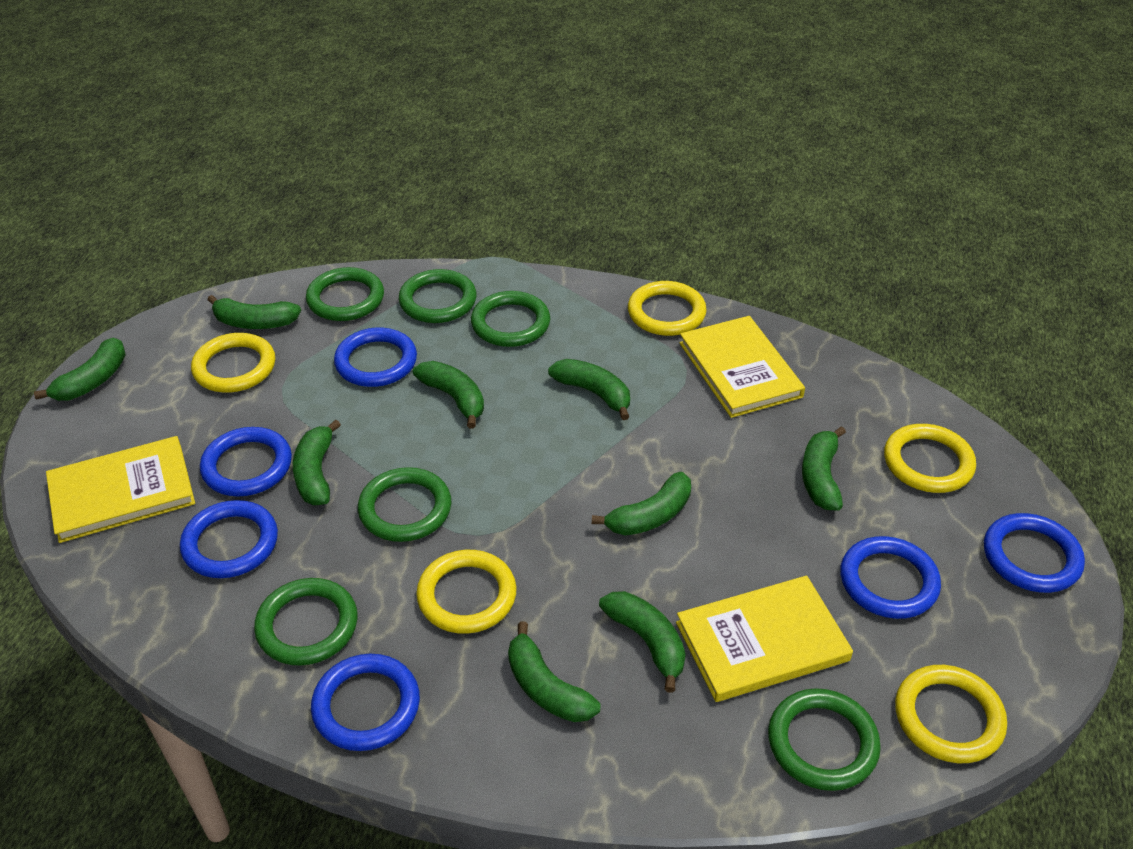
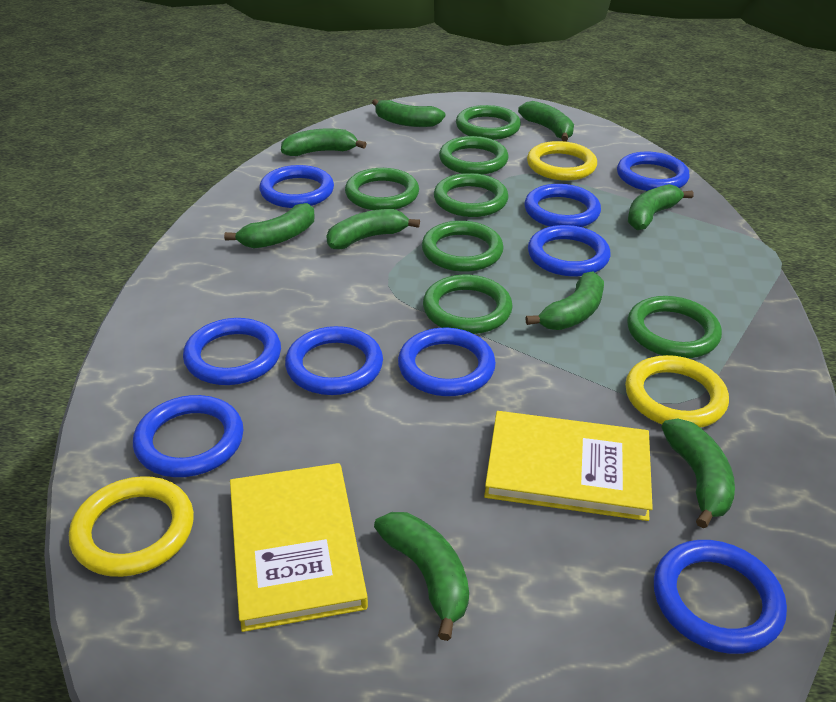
blue ring: [180,500,278,578] [200,427,292,497] [311,654,420,751] [334,328,417,387] [840,536,941,619] [984,513,1085,593] = 6 -> [133,395,243,477] [183,318,281,385] [259,165,334,208] [285,326,383,395] [398,328,496,396] [525,184,601,227] [528,225,610,276] [617,152,690,191] [654,540,787,654] = 9
green ring: [254,578,358,665] [306,267,384,321] [358,467,451,542] [399,269,477,323] [471,291,550,347] [768,688,881,791] = 6 -> [345,168,419,210] [422,221,504,272] [423,275,513,334] [434,173,509,217] [439,136,509,174] [456,105,521,140] [627,296,722,358] = 7
yellow book: [46,436,195,543] [676,576,853,702] [680,316,805,418] = 3 -> [230,463,368,632] [484,411,653,521] = 2
yellow ring: [191,333,275,393] [416,550,517,634] [628,281,707,336] [884,424,976,493] [895,665,1007,763] = 5 -> [69,476,194,577] [527,141,597,181] [625,355,729,428] = 3

